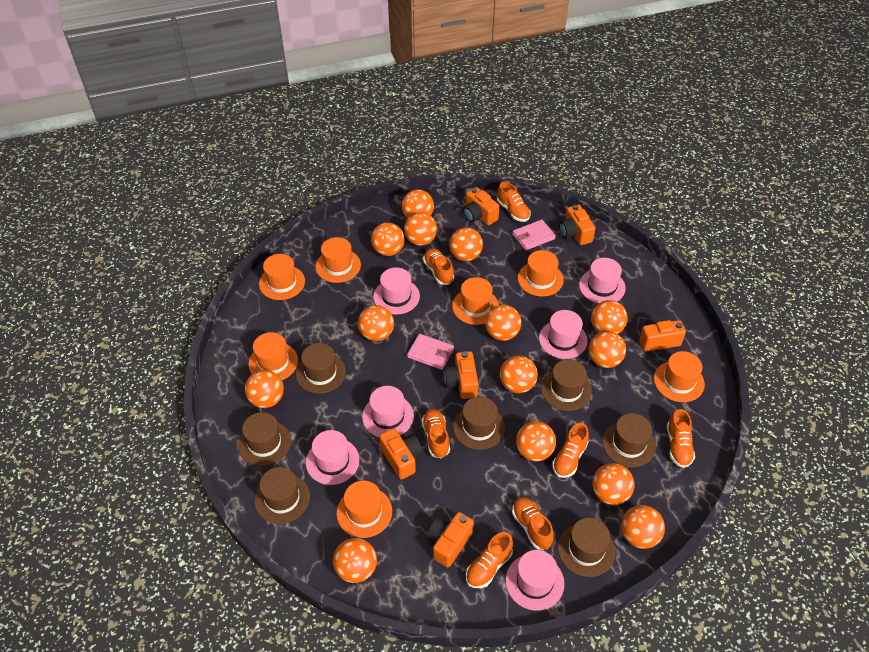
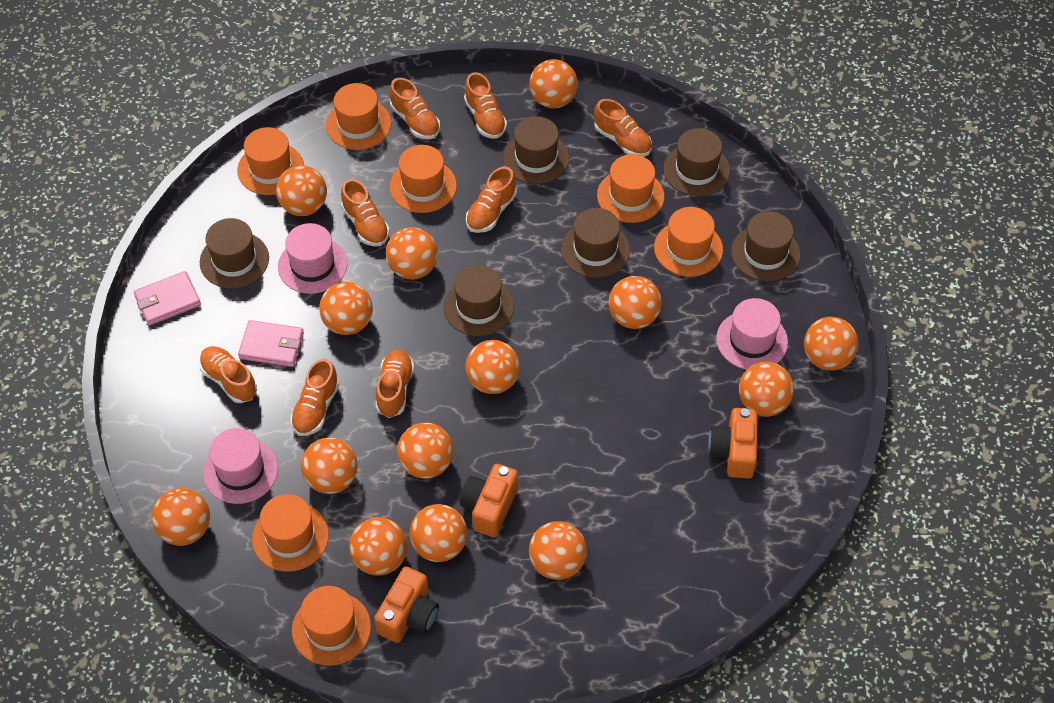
brown hat: [238,412,291,466] [254,467,310,524] [296,343,346,394] [453,397,505,450] [541,359,592,411] [558,518,615,577] [602,413,656,467] = 7 -> [200,218,269,288] [443,265,514,336] [503,116,570,184] [561,208,630,278] [663,128,730,196] [731,211,801,281] = 6
orange camera: [379,428,423,480] [427,512,474,567] [444,351,478,399] [463,187,499,225] [559,205,596,245] [639,314,686,352] = 6 -> [374,566,439,643] [460,464,518,537] [708,408,758,479] = 3
orange shoe: [421,409,450,459] [423,248,454,285] [466,532,513,588] [497,182,531,222] [512,497,554,549] [552,423,589,478] [667,409,695,468] = 7 -> [199,346,257,403] [290,359,339,436] [341,179,390,247] [376,349,414,418] [390,78,440,140] [464,72,507,139] [466,166,517,233] [594,99,652,157] = 8
pink hat: [306,430,359,485] [362,386,414,437] [373,267,420,315] [506,550,564,611] [539,310,588,359] [579,258,626,303] = 6 -> [203,428,278,504] [278,223,347,294] [716,298,788,370] = 3

